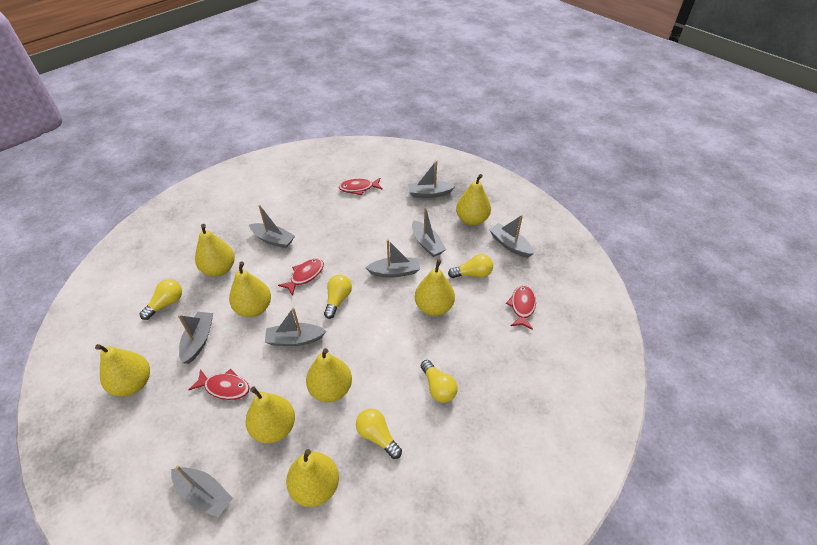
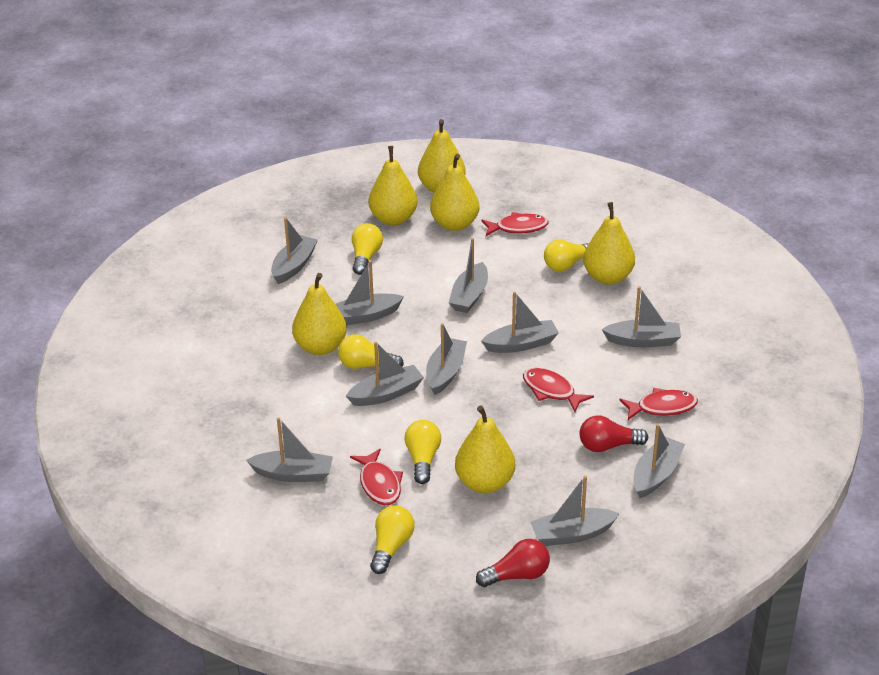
grey boat: [171,466,233,518] [178,312,213,364] [249,205,295,248] [265,307,326,346] [365,239,420,278] [408,160,455,198] [412,207,446,257] [489,215,534,258] = 8 -> [246,417,333,482] [271,217,318,284] [336,261,404,325] [346,341,424,406] [426,323,467,395] [449,238,488,313] [481,291,559,353] [530,476,620,546] [602,286,681,347] [633,424,685,498] = 10
red light bulb: none = 0 -> [476,539,550,587] [580,415,648,452] = 2
yellow pear: [95,344,150,396] [195,224,235,276] [229,261,271,317] [246,386,295,443] [286,449,339,507] [306,348,352,402] [415,260,455,316] [456,174,491,226] = 8 -> [292,273,347,355] [369,146,418,225] [418,119,466,193] [430,154,479,231] [455,405,515,493] [583,202,635,285] = 6

